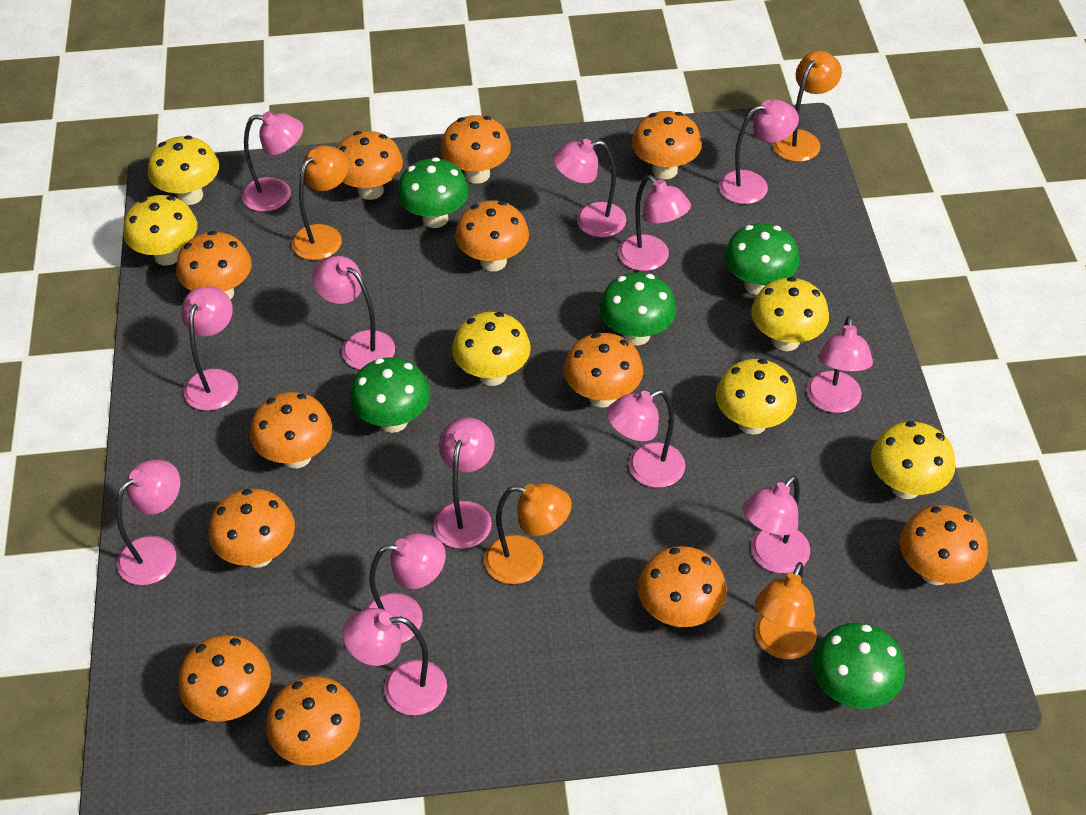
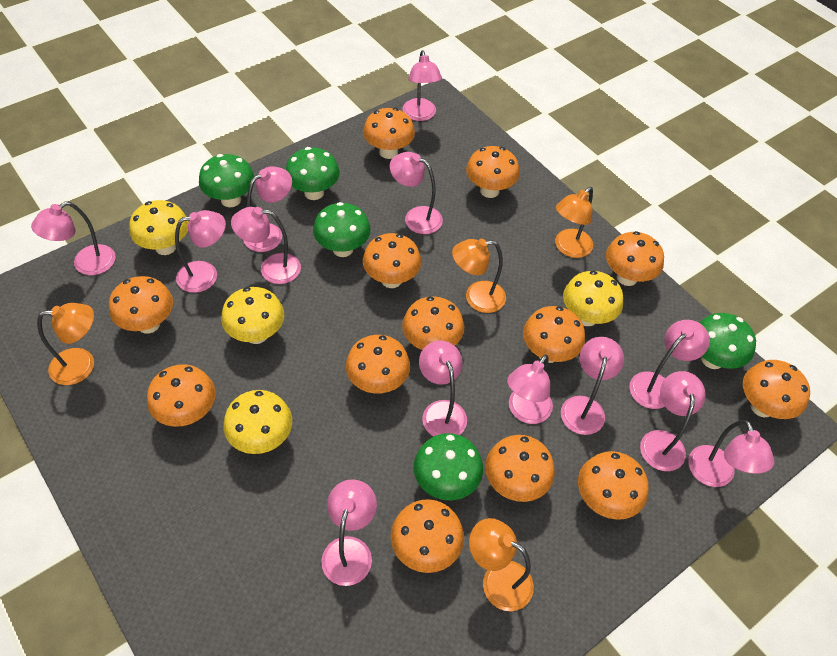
orange mushroom: [176,231,252,299] [178,635,271,721] [209,489,295,568] [250,392,332,468] [266,676,361,765] [336,131,403,200] [441,115,511,184] [455,201,529,271] [564,333,643,408] [632,111,702,179] [638,546,727,627] [899,505,988,585] = 12 -> [109,276,173,334] [147,364,216,427] [346,335,410,393] [363,108,415,159] [363,233,421,288] [390,499,464,573] [402,296,464,350] [466,146,520,198] [485,435,555,502] [523,306,585,363] [578,451,649,520] [606,231,664,286] [743,360,810,419] = 13
yellow mushroom: [123,195,197,265] [148,135,219,205] [452,312,531,386] [716,359,797,435] [751,277,829,351] [871,421,955,499] = 6 -> [129,200,189,255] [221,287,284,344] [223,390,292,454] [563,271,623,326] = 4

